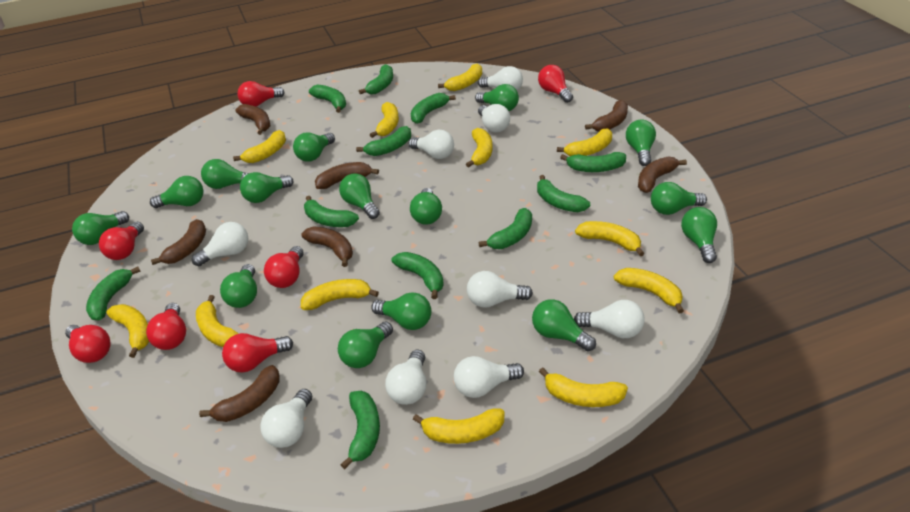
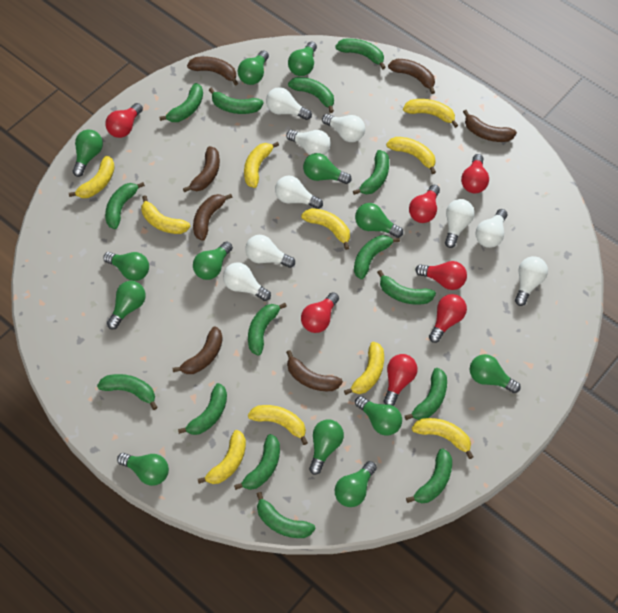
green banana: [86,266,141,320] [304,196,359,227] [309,84,346,113] [340,391,380,469] [356,126,411,156] [359,64,393,94] [392,252,444,299] [411,93,456,124] [479,208,532,249] [537,175,590,212] [560,152,626,172] = 11 -> [97,374,158,410] [105,182,145,229] [159,83,203,122] [178,383,227,435] [209,88,264,114] [234,434,280,490] [248,303,287,355] [257,492,315,538] [288,77,334,113] [335,38,386,69] [353,150,389,195] [354,235,400,279] [377,270,436,305] [405,368,447,420] [406,449,452,503] = 15
green light bulb: [72,211,129,245] [150,176,203,208] [201,159,249,189] [220,264,257,308] [240,172,293,203] [293,132,335,162] [338,322,393,368] [339,173,380,219] [371,292,431,330] [410,188,442,225] [475,84,519,111] [532,299,596,351] [626,120,656,166] [651,182,707,215] [681,207,717,263] = 15 -> [73,129,103,177] [103,252,149,281] [107,281,146,329] [117,453,169,486] [193,241,233,280] [238,50,269,85] [288,42,317,76] [303,153,352,184] [309,419,344,475] [335,461,377,507] [355,203,403,238] [355,396,402,436] [470,354,521,393] = 13
yellow banana: [106,304,149,358] [196,295,238,347] [233,130,286,163] [301,279,379,310] [370,102,399,138] [413,409,505,444] [438,64,482,91] [466,128,493,168] [539,368,628,407] [557,128,612,156] [575,221,645,256] [614,268,684,313] = 12 -> [69,156,115,198] [141,195,190,234] [198,430,246,484] [244,142,279,188] [248,405,308,445] [301,208,350,250] [344,342,384,395] [386,137,436,174] [403,99,458,128] [412,418,473,459] = 10

